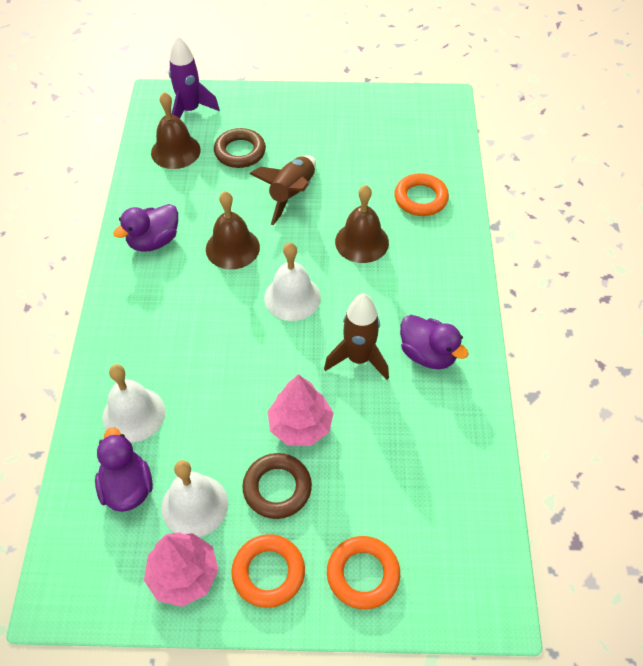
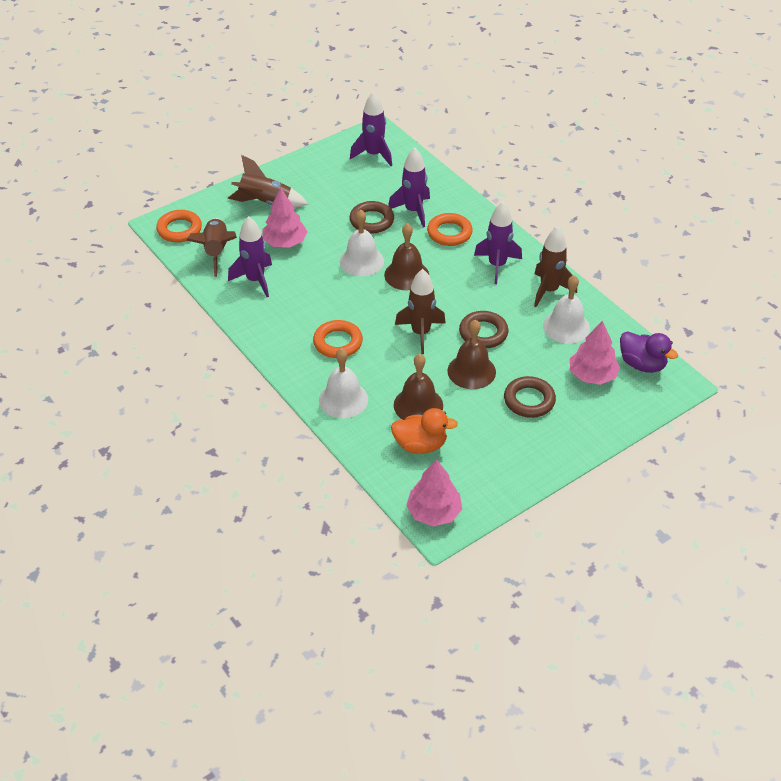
brown ring: [214,128,266,168] [243,453,312,519] = 2 -> [349,201,394,233] [459,311,508,348] [504,376,556,418] = 3
brown rocket: [250,155,316,225] [324,293,389,380] = 2 -> [187,218,237,277] [228,155,308,207] [395,269,446,354] [534,227,577,307] = 4
orange duck: none = 0 -> [391,408,458,454] = 1
pink tree: [144,532,219,607] [267,374,334,446] = 2 -> [262,188,308,248] [406,459,462,526] [570,321,620,385] = 3
purple duck: [95,427,153,512] [113,204,178,252] [400,315,469,369] = 3 -> [620,331,678,373] = 1
purple rocket: [169,36,220,118] = 1 -> [228,216,272,297] [350,92,392,166] [388,147,430,227] [474,202,522,284] = 4

